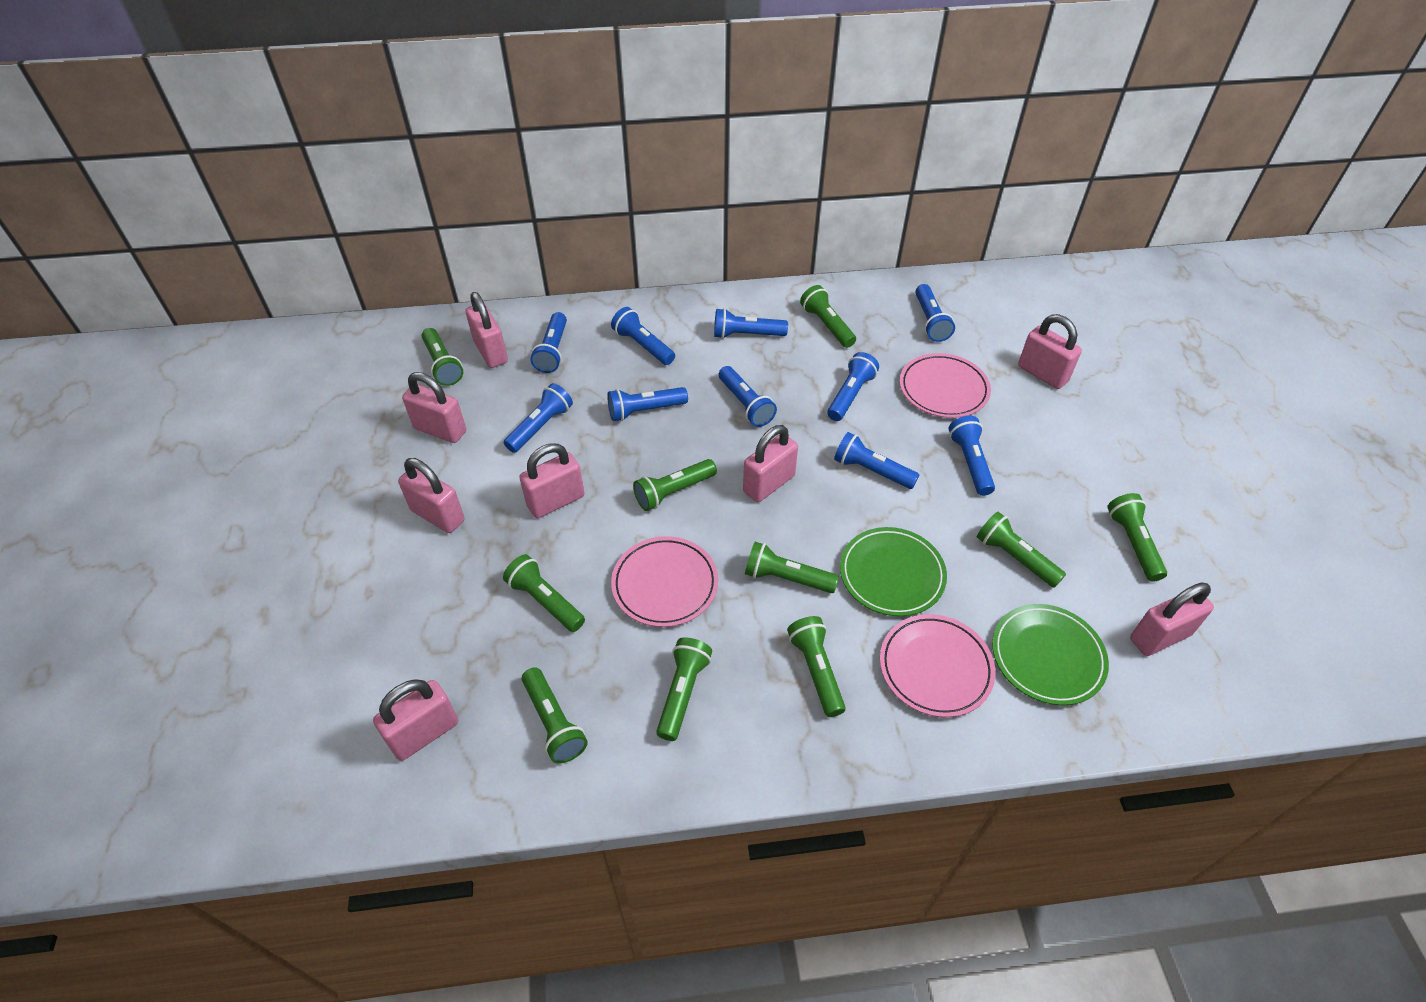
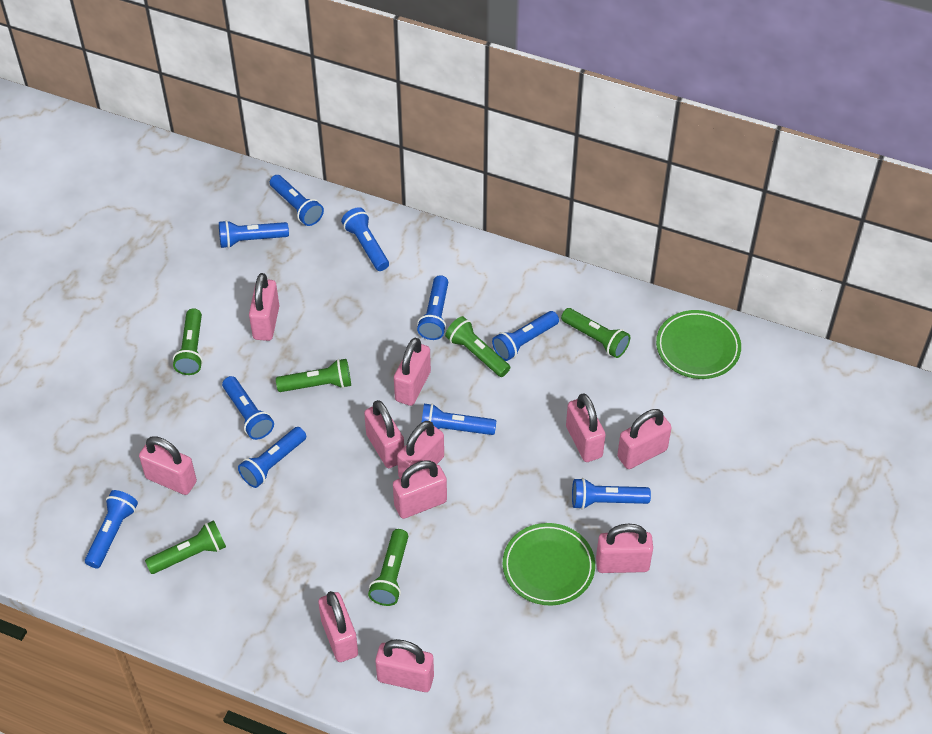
green flashlight: [422,328,463,386] [503,554,585,632] [522,667,588,764] [633,459,717,511] [656,637,712,741] [745,542,839,593] [787,616,846,717] [800,285,856,348] [977,512,1066,588] [1107,493,1167,582] = 10 -> [145,520,226,574] [173,308,203,375] [276,359,351,392] [368,529,408,606] [445,316,510,377] [561,308,631,358] = 6
pink padlock: [373,679,458,761] [398,458,465,533] [402,372,466,443] [466,292,508,368] [519,443,584,518] [743,425,798,502] [1018,314,1082,389] [1130,583,1214,656] = 8 -> [139,436,197,495] [249,273,279,341] [318,591,358,662] [364,400,404,468] [375,639,434,692] [393,460,447,519] [394,338,431,406] [397,421,444,478] [566,394,606,462] [596,524,653,573] [617,409,672,469] = 11
pink plate: [611,536,718,627] [880,614,996,717] [899,353,991,418] = 3 -> none = 0

